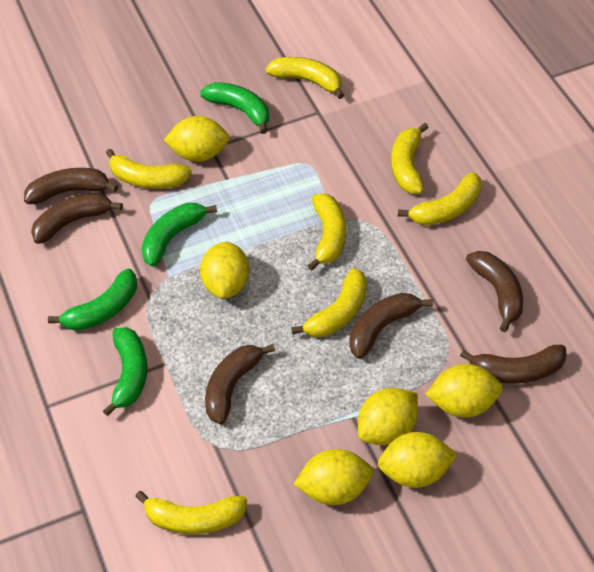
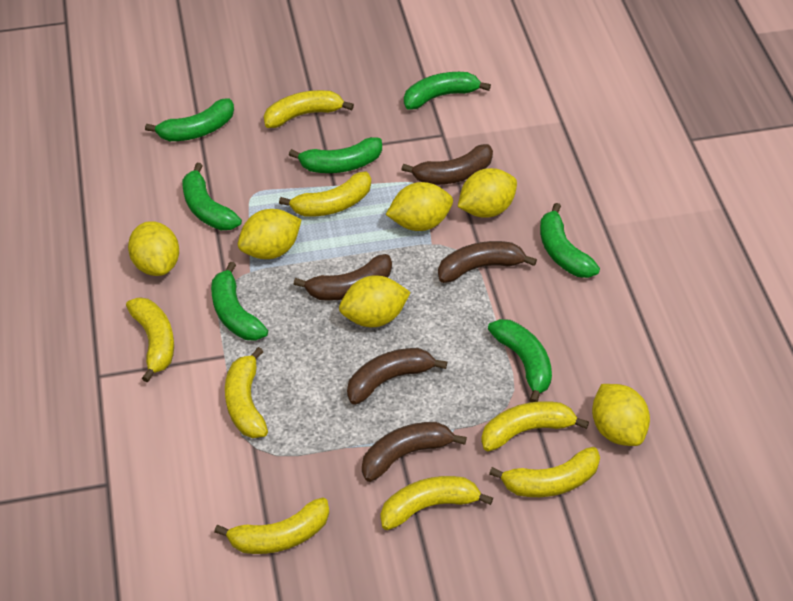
brown banana: [24,168,118,204] [31,193,123,244] [205,344,275,424] [349,293,433,359] [460,345,567,384] [466,251,523,332] = 6 -> [294,254,392,301] [347,348,447,405] [362,422,467,482] [401,144,493,185] [438,241,537,283] = 5
green banana: [48,269,137,331] [103,327,148,416] [141,203,217,267] [200,82,269,134] = 4 -> [145,98,234,141] [182,163,242,230] [211,261,268,341] [289,137,382,173] [404,72,491,110] [488,319,552,402] [540,203,600,278] = 7
yellow banana: [106,149,192,189] [135,491,247,534] [265,57,344,99] [291,268,367,337] [308,194,346,271] [391,123,429,194] [398,172,482,225] = 7 -> [126,297,174,383] [214,497,329,554] [225,347,268,438] [264,90,354,128] [279,172,371,217] [380,476,493,530] [481,401,589,452] [489,447,600,497] = 8

